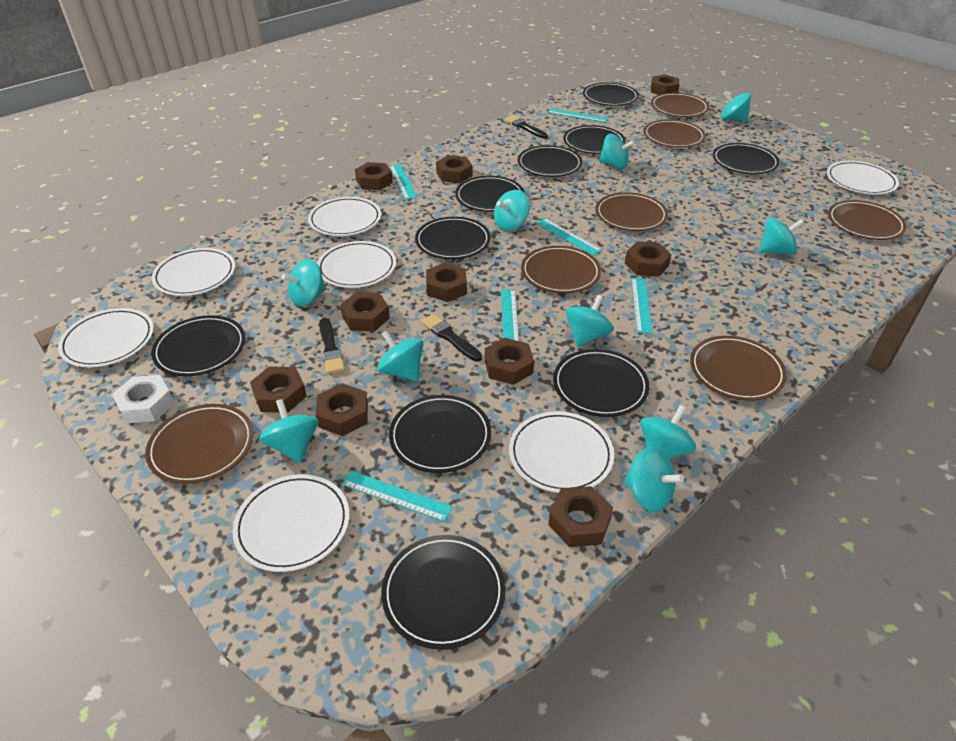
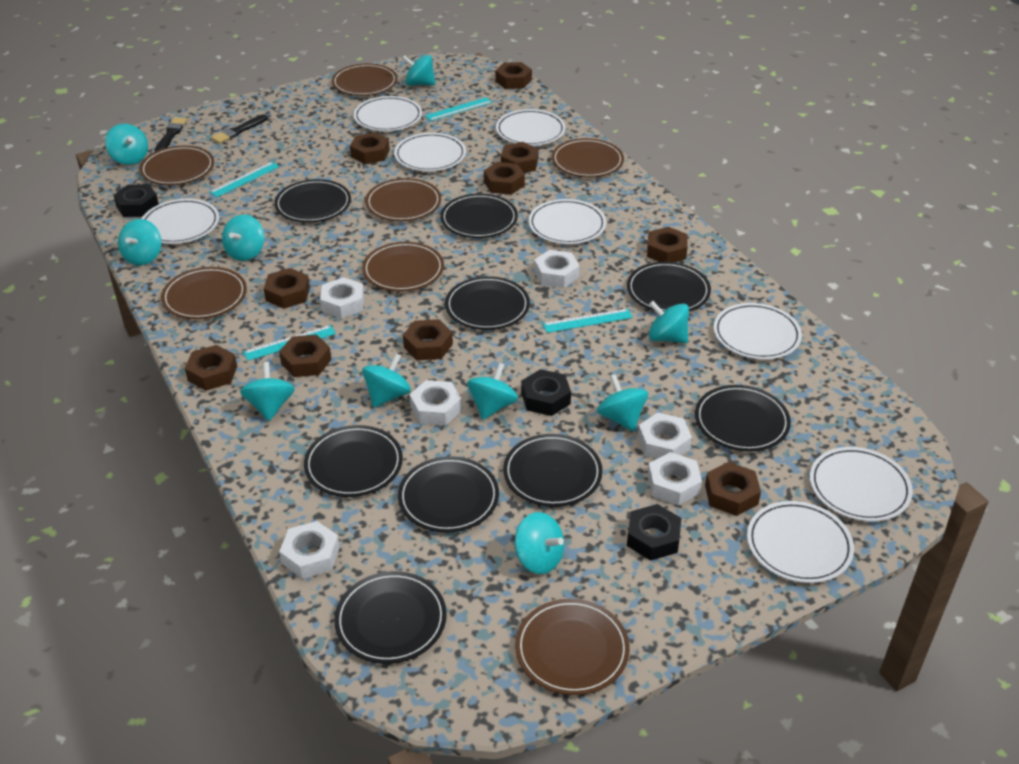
black brush: [319,318,345,374] [421,314,482,362] [505,115,548,139] = 3 -> [155,117,187,152] [211,114,267,144] = 2
black nut: none = 0 -> [113,184,159,217] [521,369,571,416] [627,504,681,560] = 3
black plate: [151,315,246,376] [381,535,506,650] [389,395,492,473] [415,217,491,259] [455,176,524,212] [518,145,582,177] [553,349,650,417] [563,125,626,154] [583,82,639,106] [713,143,780,174] = 10 -> [274,179,351,223] [304,425,403,497] [334,571,447,664] [398,456,499,533] [440,193,518,238] [445,276,530,330] [503,434,603,507] [627,262,711,311] [695,385,791,452] = 9
turquoise ruler: [342,470,453,522] [390,164,417,200] [501,290,519,341] [536,218,602,256] [547,108,609,123] [631,278,653,334] = 6 -> [209,162,280,197] [243,325,336,361] [425,97,492,121] [543,308,633,333] = 4
white nut: [112,375,174,423] = 1 -> [279,521,340,579] [320,277,364,319] [409,380,462,425] [534,250,580,288] [638,413,692,459] [647,452,702,506] = 6
white plate: [58,308,154,368] [152,248,235,296] [232,474,350,572] [308,197,381,236] [317,241,396,288] [509,411,614,493] [827,161,899,195] = 7 -> [141,199,219,244] [353,96,422,131] [394,133,466,171] [496,109,565,146] [529,199,606,244] [714,303,802,359] [747,501,854,583] [810,447,913,521] = 8

